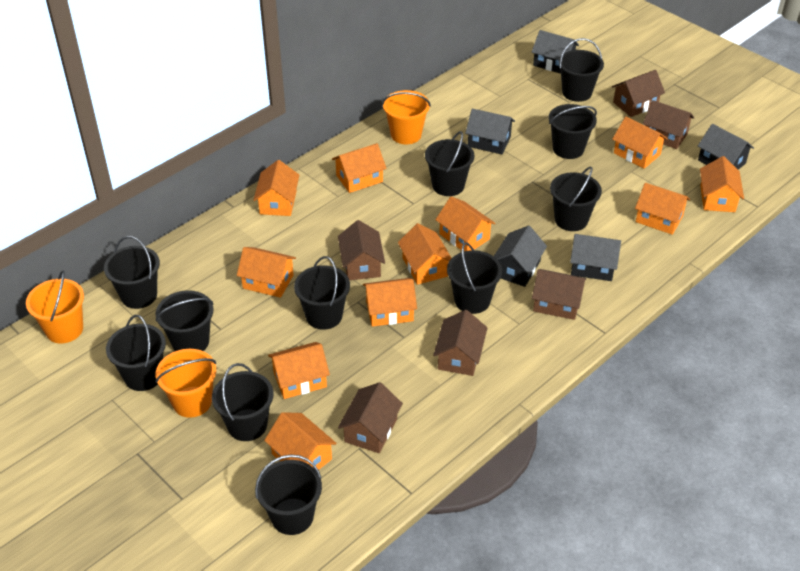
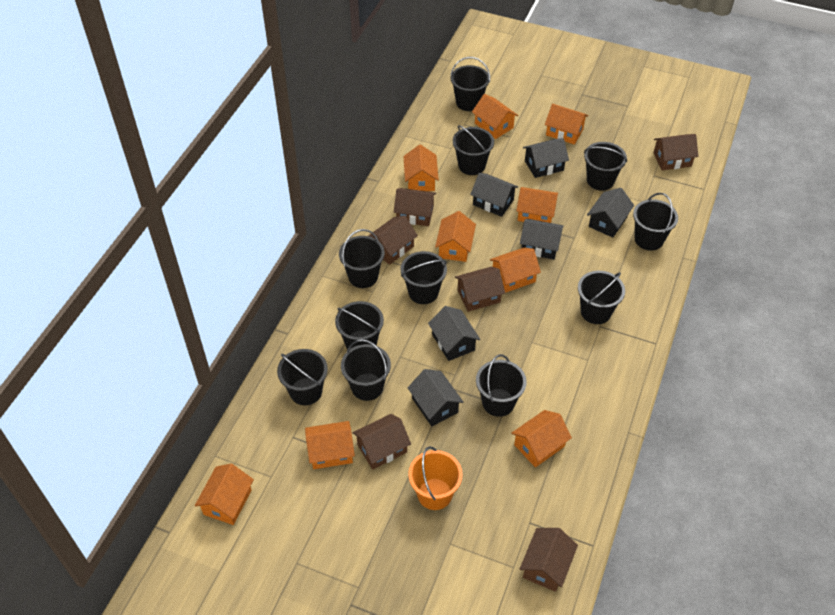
black house: [465,109,515,154] [494,225,547,287] [532,30,579,74] [570,234,621,281] [698,124,754,169] = 5 -> [407,369,463,426] [428,306,480,361] [470,173,518,217] [520,218,564,260] [523,138,569,178] [587,188,634,238] = 6
orange bucket: [26,270,84,343] [155,349,216,418] [382,90,431,144] = 3 -> [408,446,463,510] = 1
orange house: [237,247,296,298] [253,160,299,216] [264,412,337,470] [268,342,330,399] [332,143,387,193] [363,278,417,327] [398,223,451,285] [435,196,496,251] [612,117,668,169] [635,183,690,235] [700,156,744,212] = 11 -> [195,464,254,525] [305,421,355,469] [403,144,439,191] [435,211,476,262] [472,94,518,139] [490,247,541,293] [511,410,572,467] [516,187,558,223] [545,104,588,145] = 9

